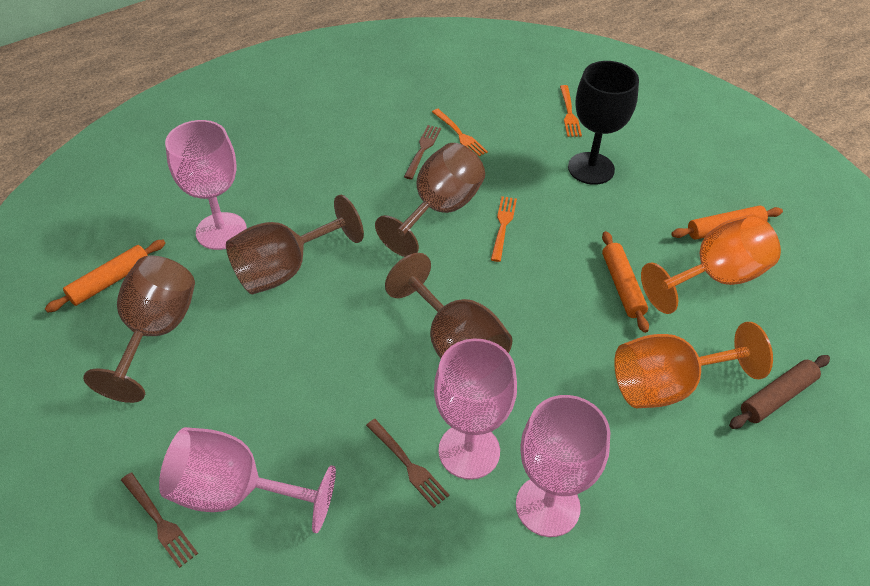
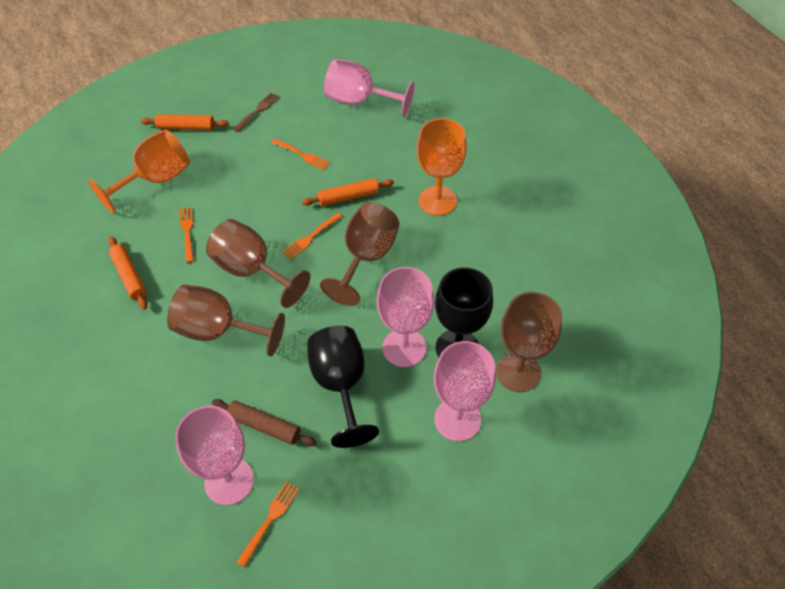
black goblet: [568,61,639,185] = 1 -> [307,326,379,448] [435,267,493,357] = 2
brown fork: [121,473,198,568] [366,419,449,508] [404,125,441,179] = 3 -> [233,93,280,132] = 1
orange fork: [432,109,488,156] [491,196,517,262] [560,85,582,137] = 3 -> [179,207,194,263] [237,481,299,567] [271,138,330,170] [283,213,342,259] = 4

